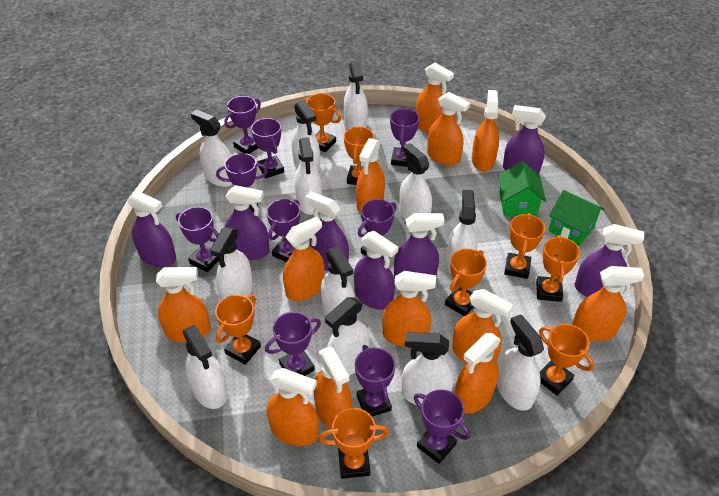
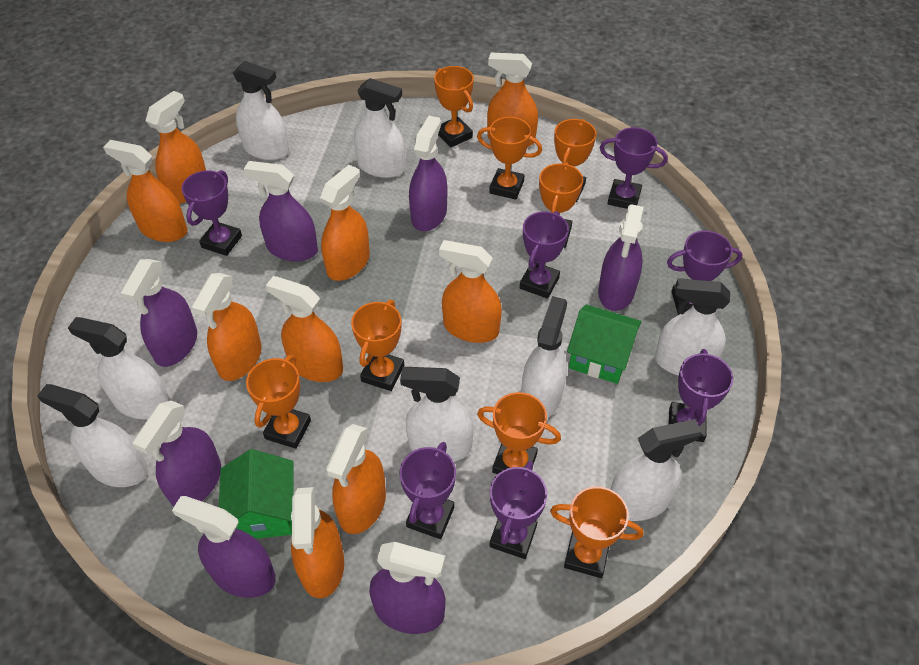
orange spray bottle: [156,267,211,342] [267,368,319,446] [283,217,325,301] [313,346,352,429] [356,138,385,213] [382,271,436,347] [415,63,454,133] [427,92,470,165] [452,289,513,363] [455,333,501,414] [472,90,499,172] [572,266,644,341] = 12 -> [103,140,187,242] [145,91,206,204] [191,273,262,381] [266,276,343,382] [291,487,344,598] [320,165,370,281] [326,424,386,534] [439,240,502,343] [487,53,538,147] = 9
purple trophy: [176,207,219,272] [216,153,268,213] [224,96,261,154] [251,118,284,178] [265,312,321,376] [266,199,300,262] [355,345,396,417] [358,199,397,260] [390,108,419,167] [414,390,470,464] = 10 -> [182,170,242,256] [399,442,456,539] [490,461,547,559] [520,211,569,299] [600,127,668,209] [667,231,742,315] [669,349,733,442] = 7
white spray bottle: [183,325,228,409] [191,109,232,187] [210,227,253,300] [291,100,320,172] [295,137,322,215] [321,247,355,317] [325,297,369,376] [344,61,368,129] [399,143,432,219] [402,332,454,405] [446,190,478,274] [497,314,544,411] = 12 -> [37,384,148,487] [68,317,170,419] [233,61,289,160] [354,78,405,178] [400,367,474,462] [521,296,567,418] [611,419,702,521] [655,278,730,376] = 8

